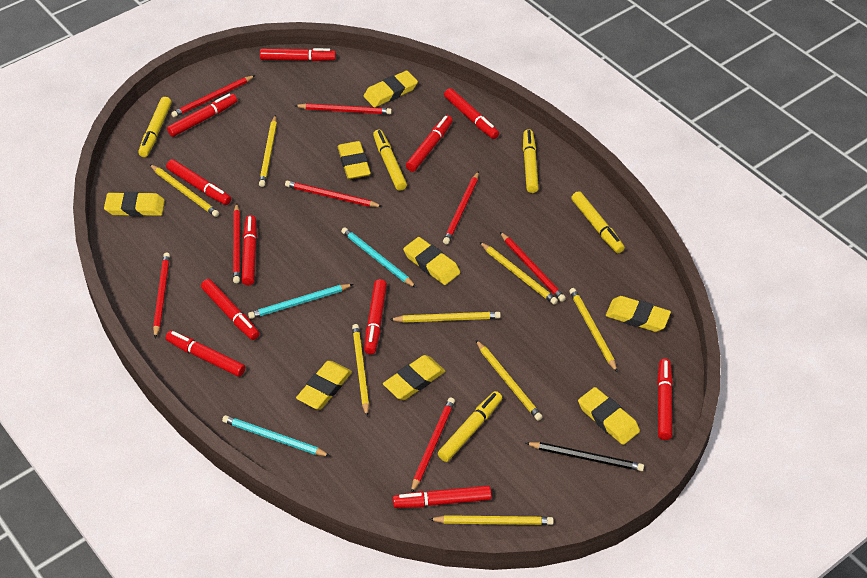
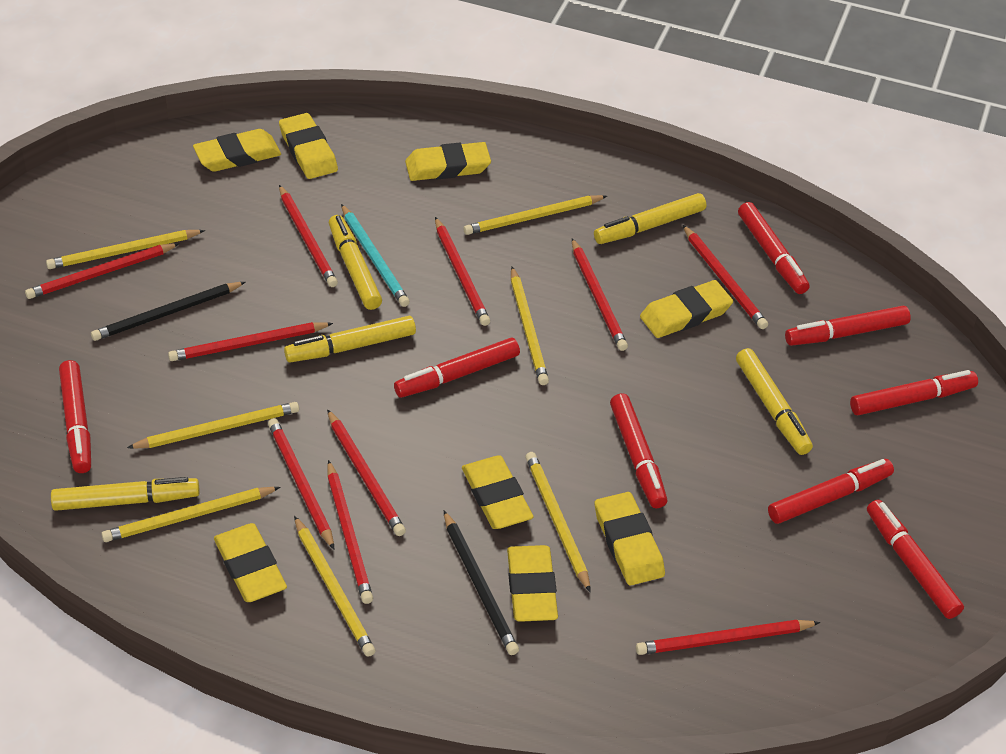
black pencil: [526,442,644,471] = 1 -> [91,282,245,341] [444,511,519,655] = 2
red marker: [166,159,231,205] [166,331,246,377] [167,94,237,137] [201,279,260,340] [242,215,257,285] [260,48,336,61] [364,279,387,354] [393,485,492,508] [406,115,453,172] [444,88,499,139] [657,359,673,440] = 11 -> [59,360,91,473] [394,338,520,398] [610,393,667,508] [738,202,810,294] [768,459,894,524] [785,306,911,346] [850,370,978,415] [867,500,964,619] = 8
red pencil: [153,253,170,338] [171,75,255,117] [233,203,240,283] [285,181,383,207] [295,103,392,114] [411,397,455,493] [443,171,479,244] [500,232,566,302] = 8 -> [25,243,180,299] [168,322,333,361] [268,418,334,550] [279,185,338,287] [327,409,406,536] [327,460,373,604] [435,217,490,326] [572,238,628,351] [636,620,820,655] [683,225,768,329] = 10
turquoise pencil: [222,415,330,456] [248,284,353,319] [341,227,416,288] = 3 -> [341,204,410,307] = 1
yellow pencil: [149,164,219,217] [259,115,277,187] [352,324,369,416] [389,312,501,323] [429,515,554,525] [476,340,542,421] [480,242,558,305] [569,288,618,373] = 8 -> [46,230,205,269] [101,487,280,542] [127,402,299,449] [294,516,375,657] [463,195,607,235] [511,267,549,385] [525,452,591,592] = 7

